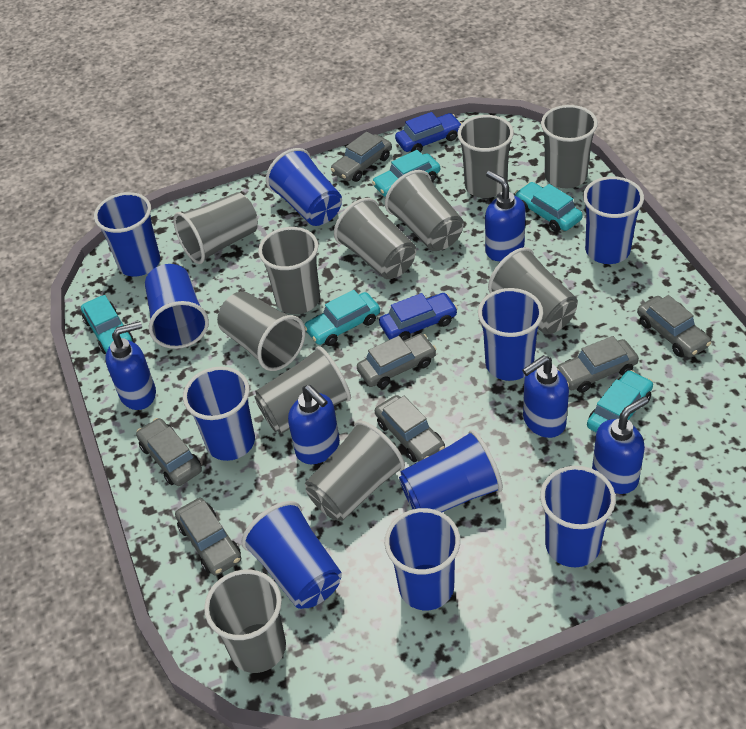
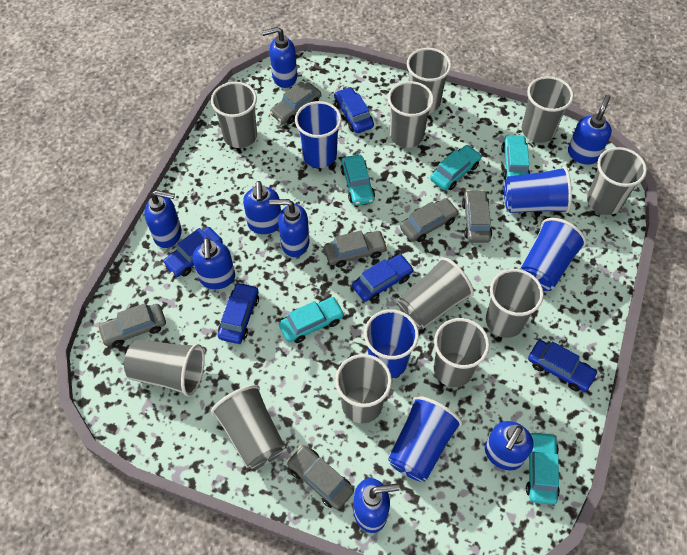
blue car: [379,293,458,341] [395,112,462,152] = 2 -> [162,227,223,277] [218,282,259,344] [334,87,374,133] [352,254,414,302] [528,340,598,392] = 5
blue cup: [94,192,160,277] [145,264,209,349] [183,366,255,461] [241,501,342,609] [266,148,342,226] [385,508,460,610] [399,430,503,512] [478,288,543,381] [540,466,616,567] [583,176,644,264] = 10 -> [295,101,342,168] [364,309,419,378] [388,396,462,481] [504,167,572,213] [520,218,586,291] = 5
blue soap dispenser: [105,321,156,410] [288,385,340,464] [485,171,526,261] [522,355,569,438] [592,396,649,494] = 5 -> [144,190,182,248] [192,238,235,289] [243,181,281,234] [262,27,297,88] [269,199,309,257] [353,478,400,533] [485,421,534,470] [568,95,612,164] = 8
grey car: [136,418,202,486] [175,498,241,576] [331,132,392,182] [357,333,436,388] [375,395,445,462] [557,336,639,393] [637,295,711,358] = 7 -> [97,303,166,347] [270,81,321,124] [287,445,354,510] [324,231,388,267] [400,198,459,242] [462,190,492,243] = 6

